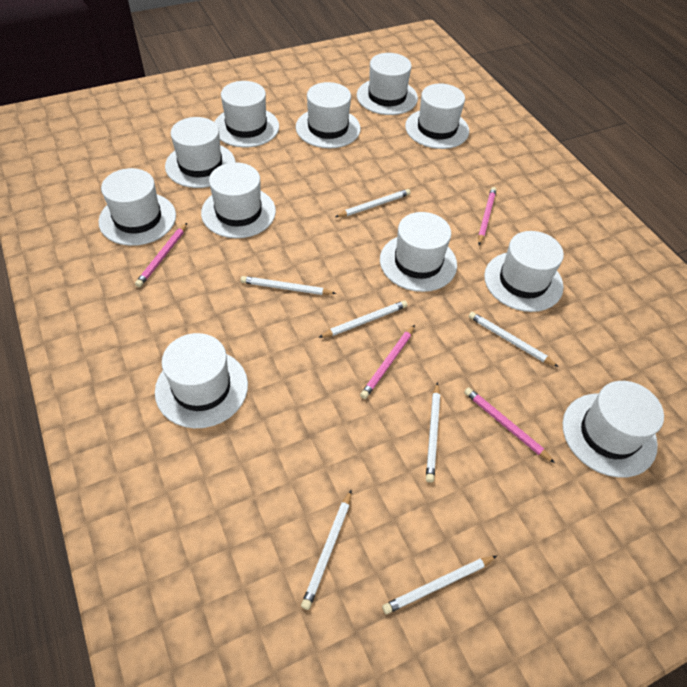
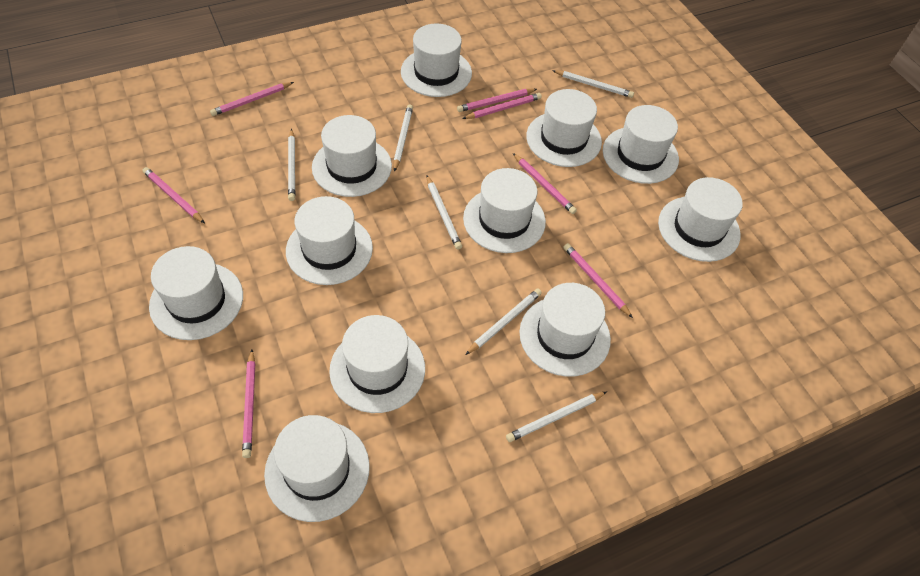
pink pencil: [135,223,187,287] [360,325,415,399] [464,387,555,463] [478,187,497,245] = 4 -> [142,167,205,223] [210,82,294,116] [242,349,255,458] [457,89,537,112] [462,93,542,119] [513,153,577,214] [564,243,633,318] = 7
white pencil: [241,276,337,295] [301,489,352,610] [318,301,408,338] [335,189,411,217] [382,556,497,614] [426,382,440,483] [469,312,559,367] = 7 -> [288,129,296,201] [393,104,413,172] [427,176,462,250] [465,288,542,355] [506,392,606,442] [552,70,634,98] = 6

